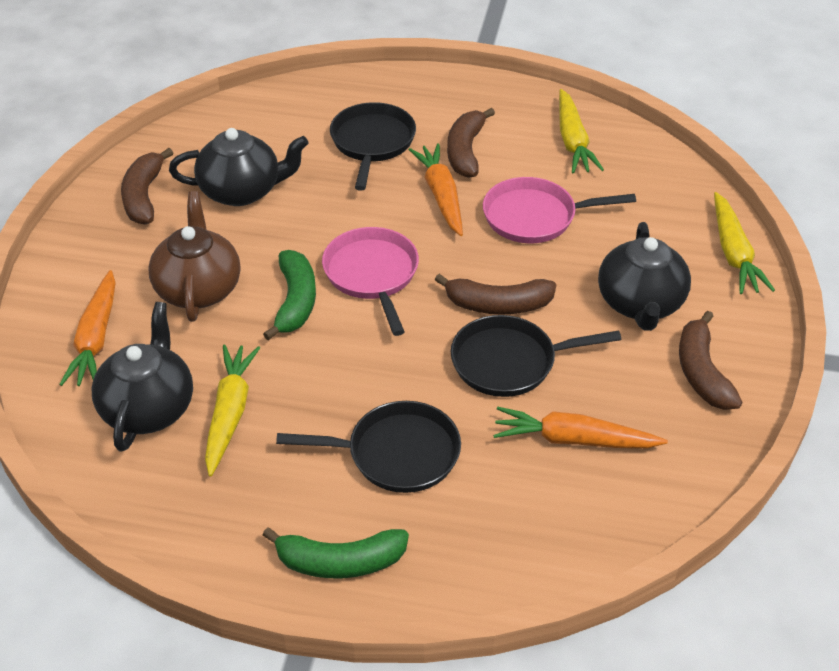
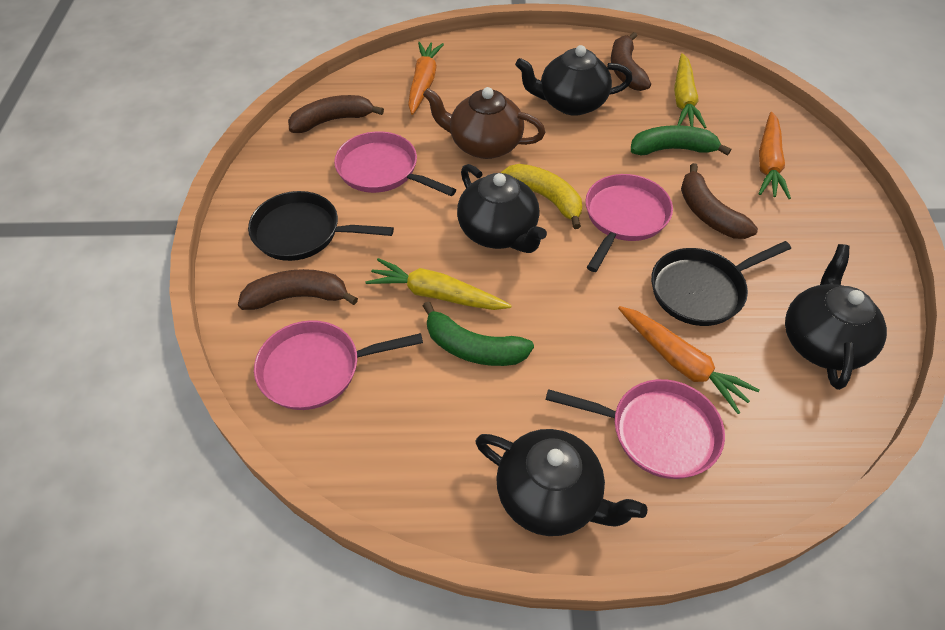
black pan: [276,401,461,493] [330,102,416,191] [450,315,622,397] = 3 -> [248,191,394,261] [651,241,791,326] = 2
black teapot: [92,302,193,452] [169,128,309,206] [598,222,691,331] = 3 -> [457,164,547,253] [476,429,647,536] [515,45,632,116] [785,244,887,390] = 4
pink pan: [322,227,419,336] [483,177,636,243] = 2 -> [254,320,423,410] [334,131,456,196] [546,379,725,479] [585,174,673,272] = 4
yellow banana: none = 0 -> [501,164,582,229] = 1
yellow carrot: [205,345,260,476] [559,89,604,173] [714,192,775,294] = 3 -> [365,258,512,310] [674,53,707,128] = 2

